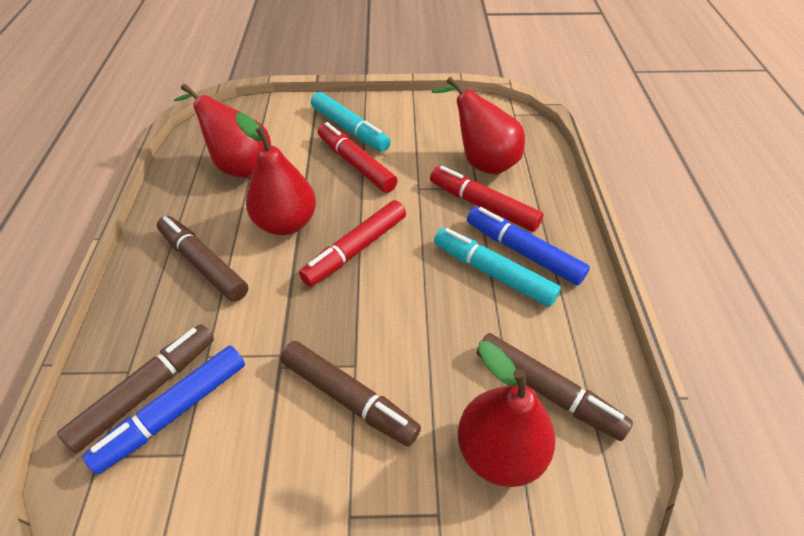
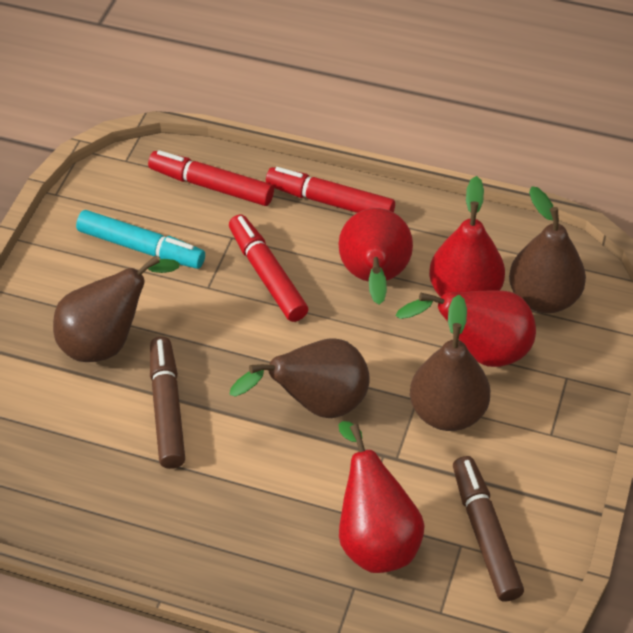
blue marker: [82,346,245,474] [467,207,590,285] = 2 -> none = 0
brown marker: [57,324,214,453] [157,216,248,302] [280,341,421,447] [477,333,633,441] = 4 -> [150,337,185,469] [453,456,524,602] = 2
brown pear: none = 0 -> [53,255,180,362] [229,338,370,418] [410,295,490,431] [509,186,586,313] = 4
turquoise marker: [311,92,391,152] [434,228,561,307] = 2 -> [76,210,205,269] = 1

